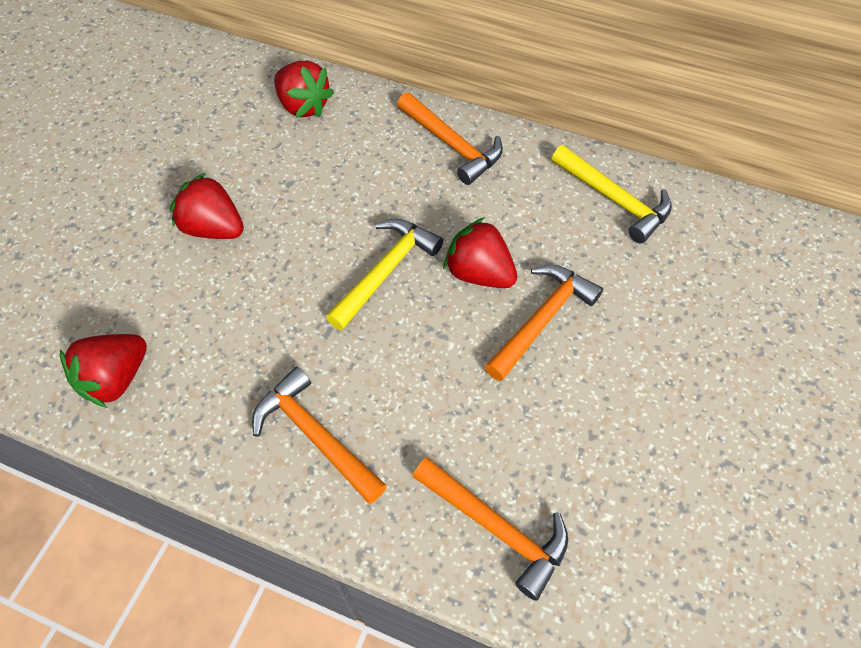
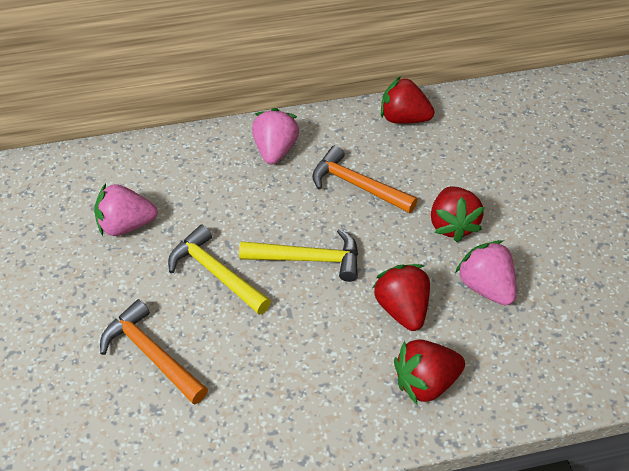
orange hammer: [252,367,387,504] [397,92,503,185] [413,457,568,601] [484,265,603,381] = 4 -> [100,299,208,404] [312,145,418,213] = 2
pink strawberry: none = 0 -> [94,183,158,236] [252,108,299,164] [455,240,517,306] = 3

